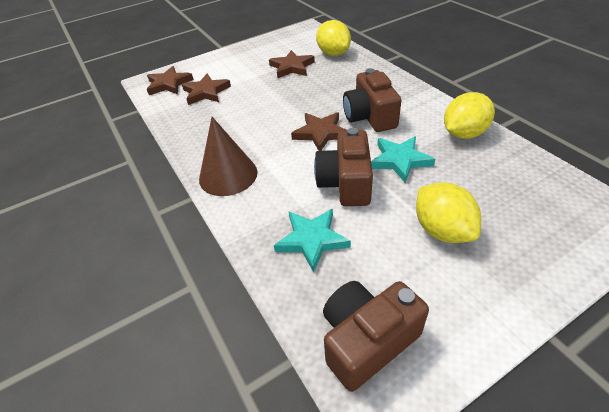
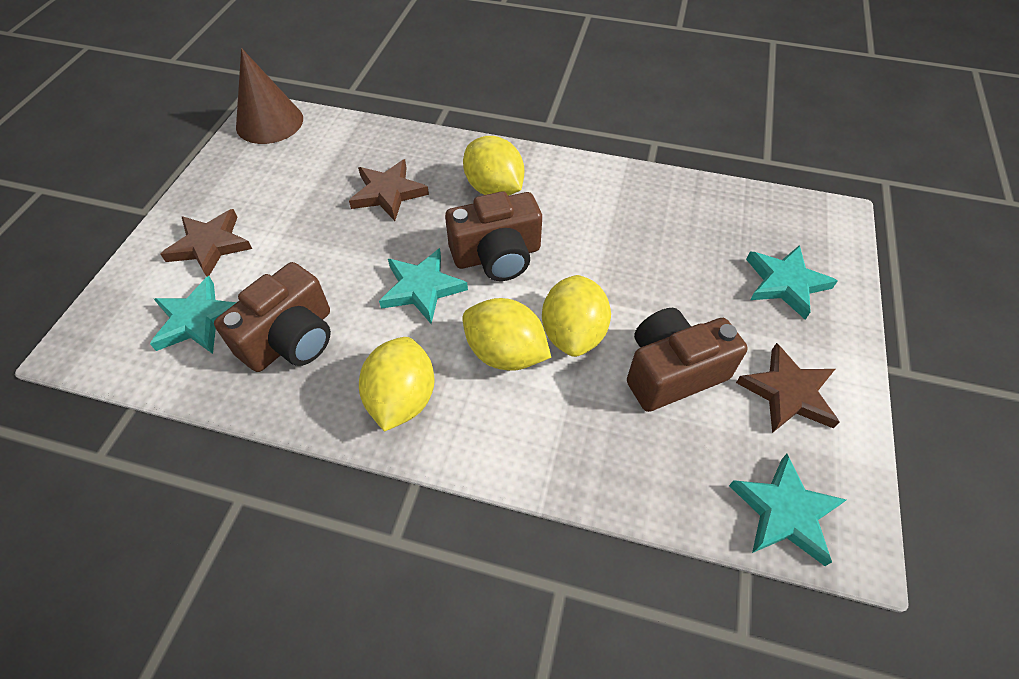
brown star: [147,66,194,95] [182,74,231,105] [269,50,315,78] [291,112,347,151] = 4 -> [160,209,252,277] [349,159,429,221] [736,343,839,433] = 3
turquoise star: [274,209,351,273] [371,136,435,183] = 2 -> [150,276,237,354] [379,248,468,324] [729,454,846,566] [746,245,838,320] = 4
yellow lemon: [316,20,351,56] [416,182,481,243] [444,92,495,139] = 3 -> [359,337,435,432] [462,298,551,371] [463,136,524,196] [542,275,611,357] = 4

